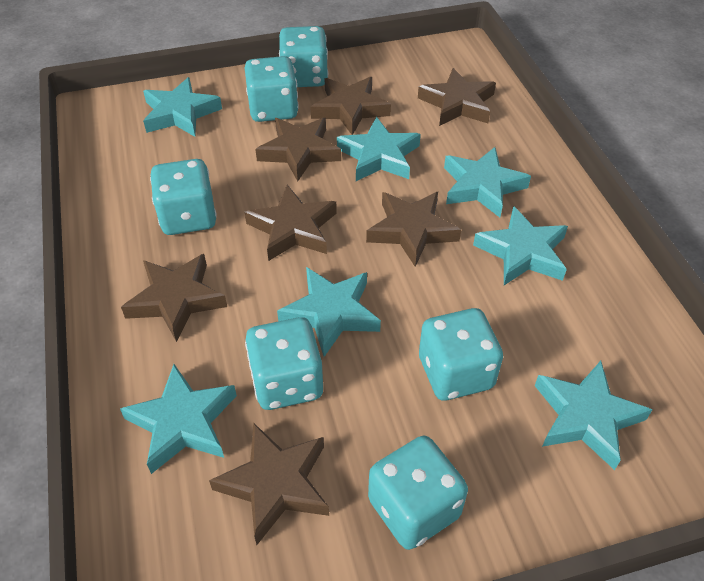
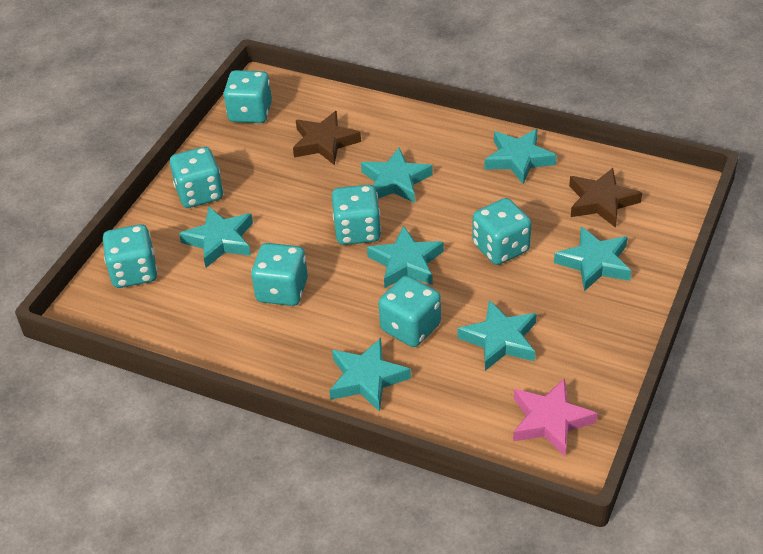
brown star: [121,254,227,342] [209,423,329,545] [245,185,337,261] [255,118,341,181] [310,77,391,135] [366,192,461,267] [418,68,496,126] = 7 -> [293,111,361,165] [569,168,642,228] = 2
pink star: none = 0 -> [513,378,598,456] = 1
turquoise dice: [150,159,217,235] [245,56,299,122] [245,317,323,410] [279,26,328,87] [368,436,468,550] [419,308,503,400] = 6 -> [103,224,157,288] [170,147,223,208] [223,70,272,123] [251,243,308,306] [332,185,381,245] [378,276,441,347] [472,198,531,265] = 7

